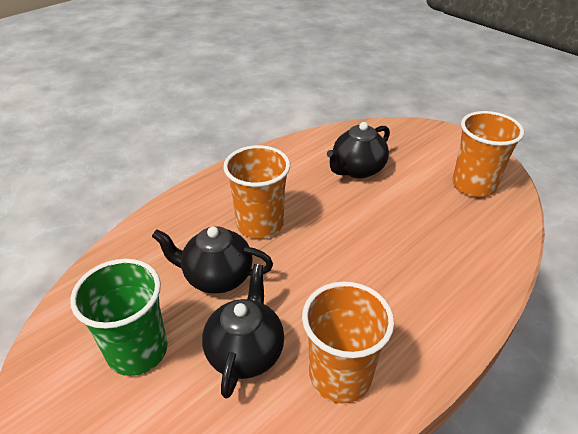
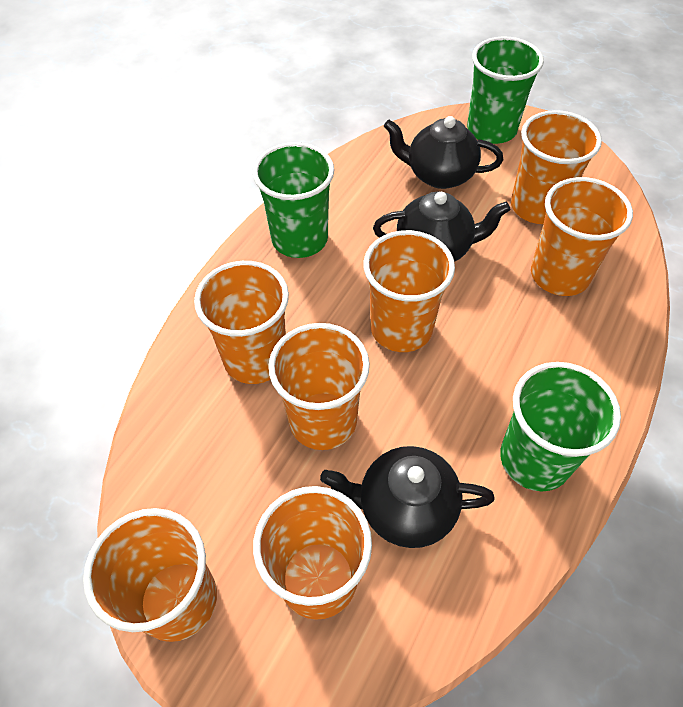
green cup: [70,259,168,376] = 1 -> [253,142,334,258] [467,36,544,144] [500,362,621,491] = 3
orange cup: [223,145,290,239] [302,281,394,404] [452,111,524,197] = 3 -> [83,508,217,642] [194,261,289,384] [253,486,372,620] [268,323,370,450] [363,230,455,352] [511,110,602,224] [531,177,633,296] = 7

